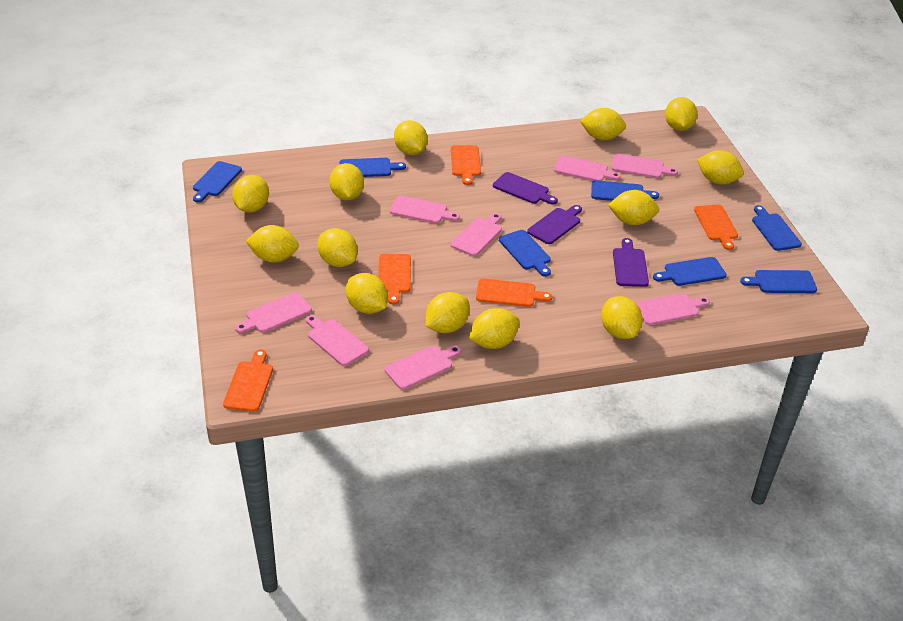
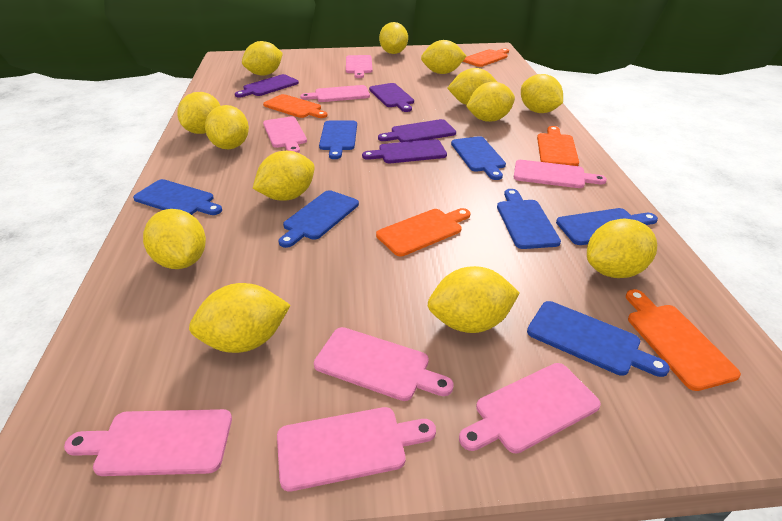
purple cutting board: [493,172,558,205] [527,205,582,244] [613,238,649,287] = 3 -> [235,74,299,98] [362,139,447,163] [369,83,414,112] [378,119,456,142] = 4

